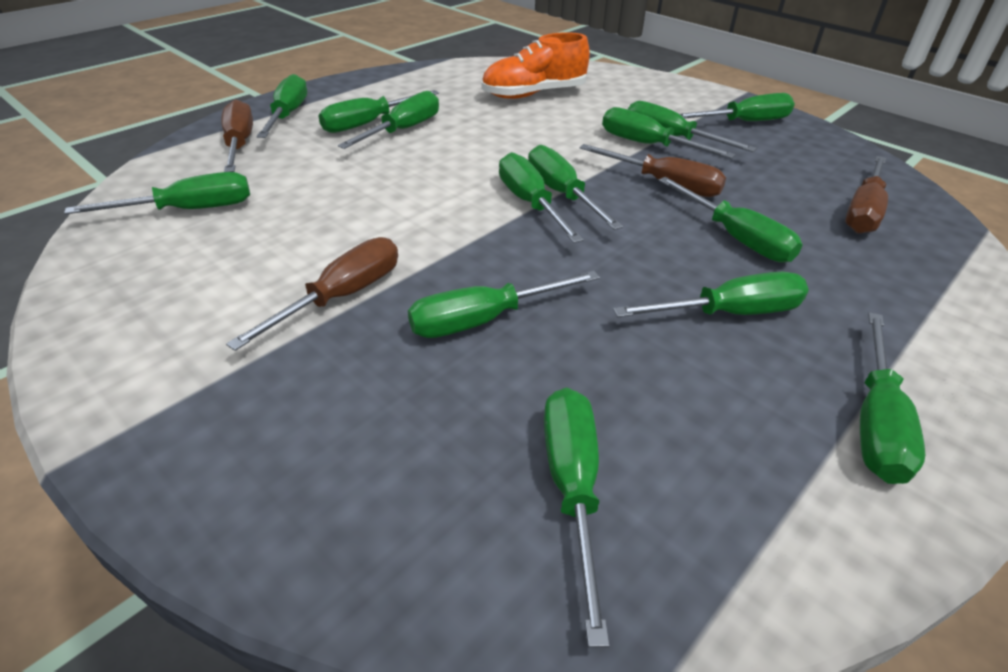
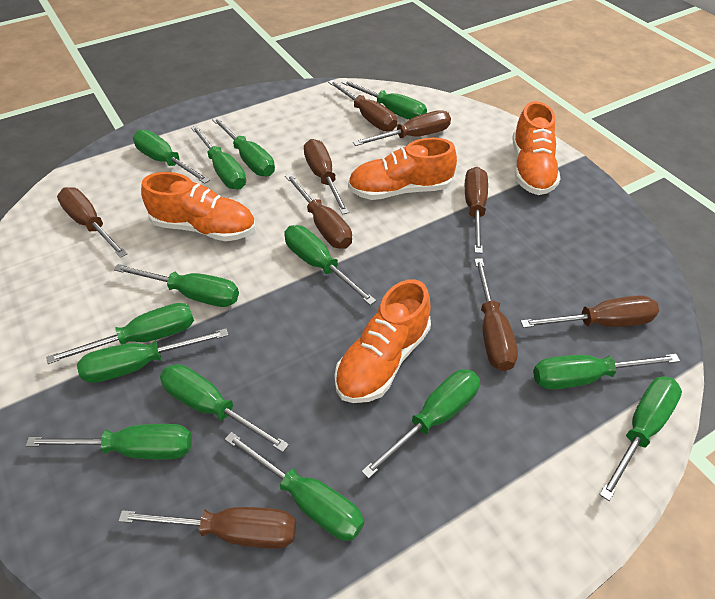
brown screwdriver: [221,99,253,172] [226,237,398,351] [580,144,726,197] [845,156,888,234] = 4 -> [57,187,127,258] [118,507,296,549] [285,173,352,249] [304,139,349,215] [328,80,397,132] [353,110,451,146] [465,167,488,253] [474,258,518,371] [521,295,659,328] = 9
orange shoe: [481,32,590,99] = 1 -> [141,172,256,241] [335,279,431,403] [348,138,457,200] [512,101,560,195] = 4

